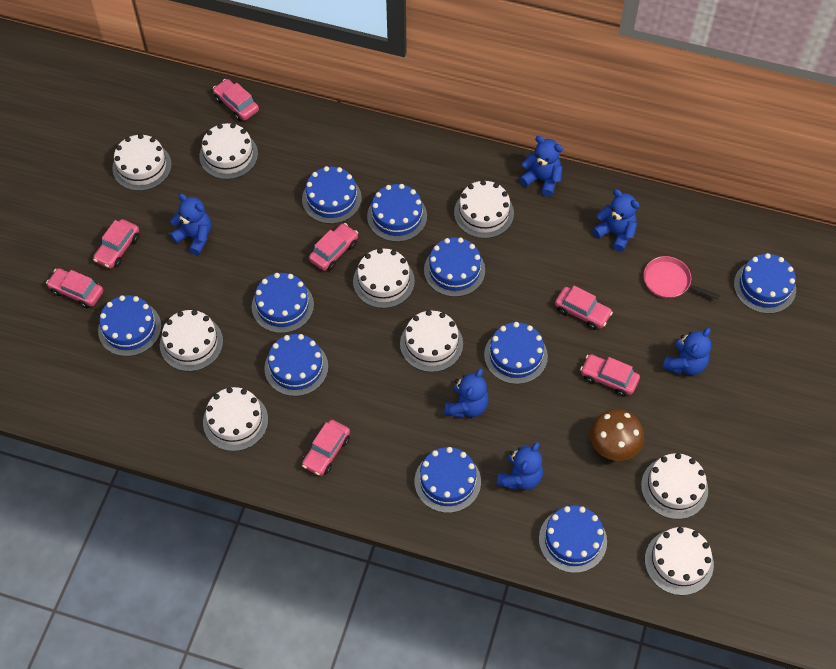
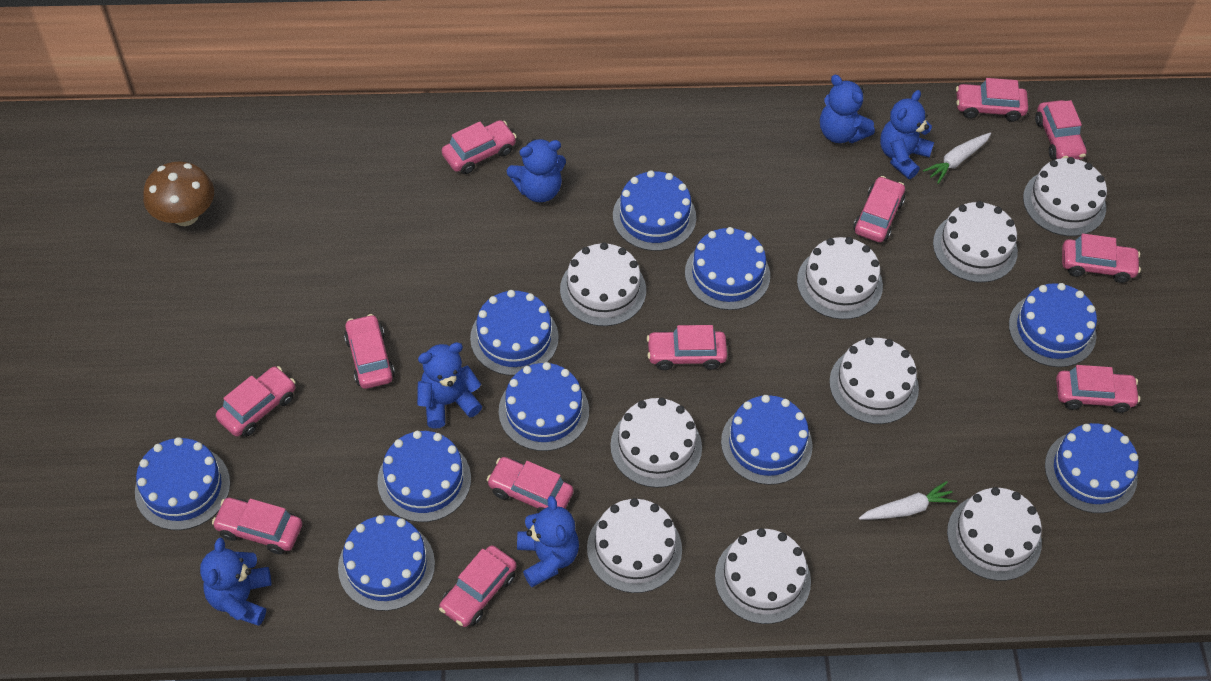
pink car: [46,268,103,308] [93,219,139,269] [213,79,259,121] [302,420,350,476] [309,223,358,271] [555,286,613,330] [580,354,640,397] = 7 -> [212,498,302,554] [216,366,296,437] [344,314,395,389] [439,545,517,627] [442,120,517,174] [487,457,573,513] [647,325,727,370] [853,176,905,242] [956,78,1028,122] [1035,100,1087,160] [1056,365,1140,413] [1062,233,1141,283] = 12
pink pan: [643,256,720,299] = 1 -> none = 0
white carrot: none = 0 -> [859,481,957,520] [923,133,991,184] = 2

